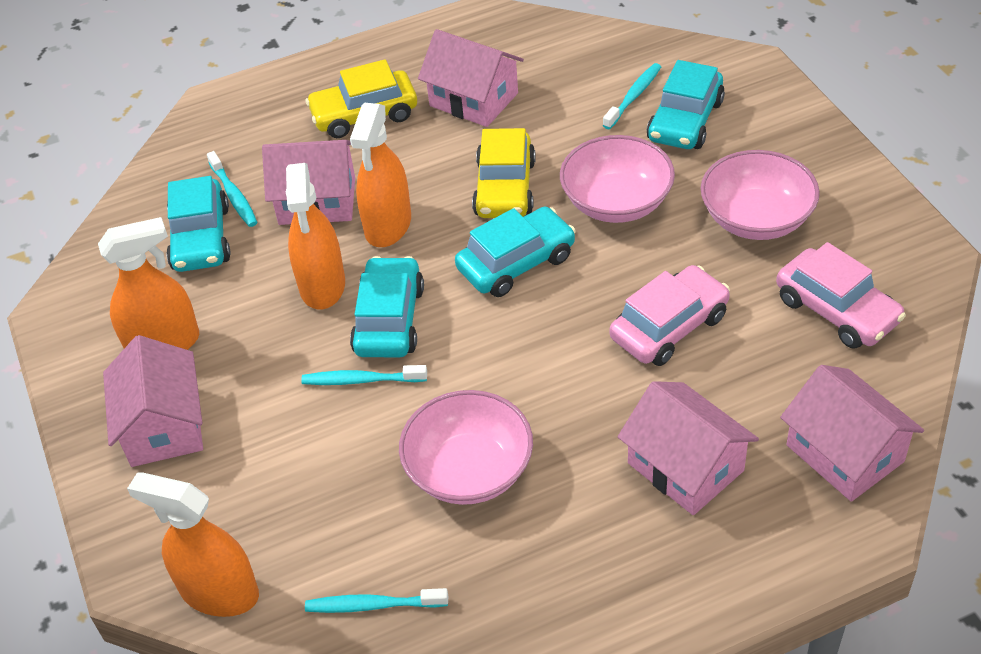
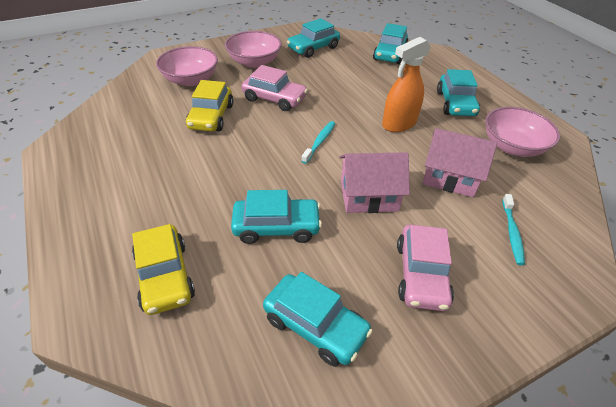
orange spray bottle: [98,217,199,350] [127,473,259,617] [286,163,345,309] [350,103,411,247] = 4 -> [382,37,431,132] = 1
pink house: [103,335,203,467] [262,140,355,225] [418,29,524,127] [618,381,759,515] [780,365,924,502] = 5 -> [339,152,410,213] [422,128,497,197] = 2
turquoise car: [166,176,231,272] [350,256,424,357] [455,207,576,297] [647,60,725,149] = 4 -> [231,190,322,244] [263,272,373,366] [287,18,340,58] [373,23,409,64] [437,69,480,116] = 5
turquoise toothbrush: [207,151,257,227] [301,365,427,385] [305,588,448,613] [603,63,661,129] = 4 -> [302,121,335,164] [502,194,525,265] = 2

